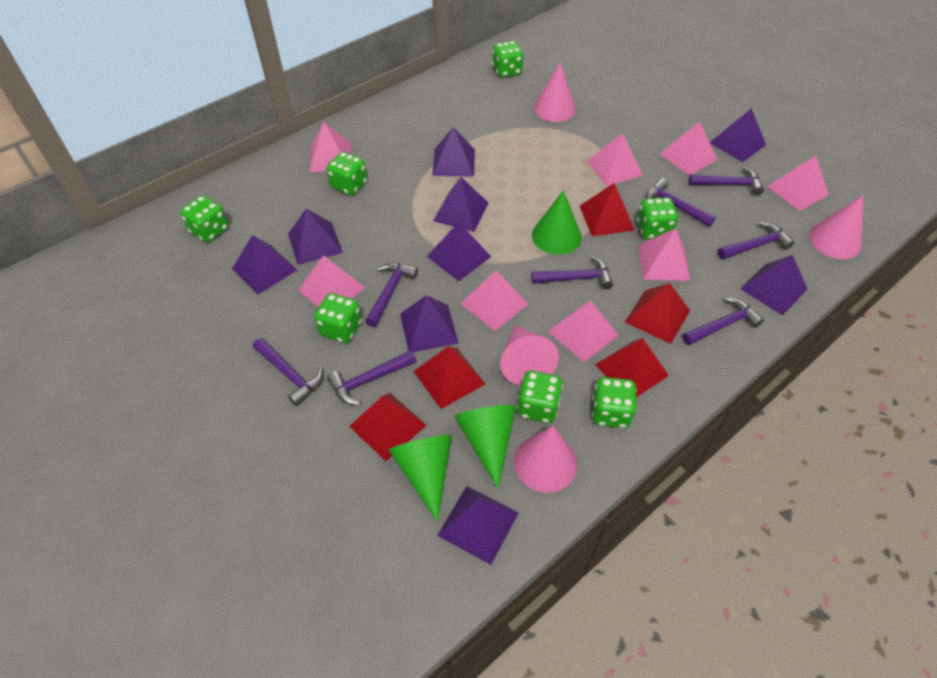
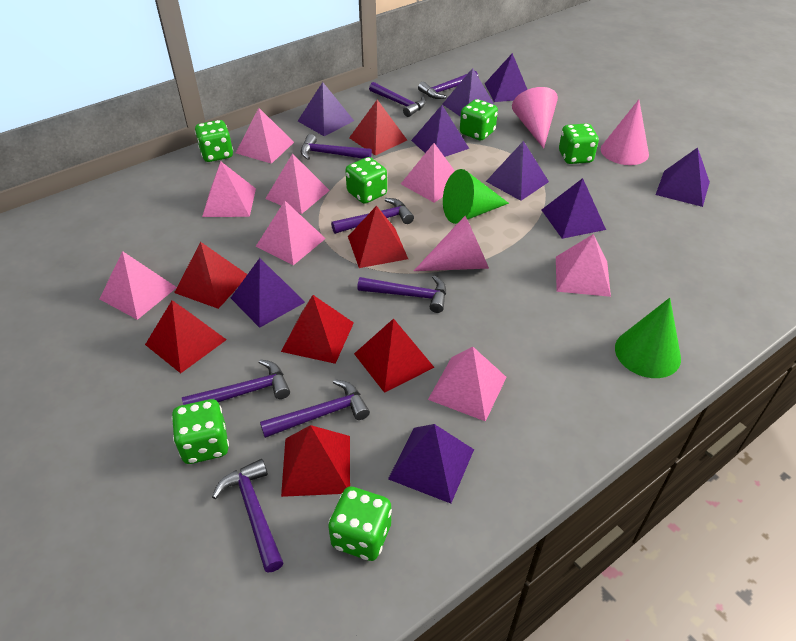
green cone: [388,435,452,522] [454,405,516,488] [532,190,582,255] = 3 -> [443,169,509,224] [615,298,681,378] = 2
green dice: [181,196,229,242] [314,293,362,343] [326,152,367,196] [492,41,523,77] [517,371,563,423] [592,377,637,428] [637,197,678,240] = 7 -> [171,399,229,464] [195,120,233,162] [328,487,392,561] [345,157,387,204] [460,99,498,140] [559,123,599,164] = 6
pink cone: [500,325,559,386] [514,426,577,493] [534,63,576,122] [809,195,863,259] = 4 -> [414,216,489,271] [512,87,558,149] [601,100,649,165] = 3
red pyramid: [349,393,427,461] [413,346,485,409] [580,183,634,236] [595,338,669,397] [625,283,690,344] = 5 -> [145,300,227,373] [174,242,247,309] [281,295,354,364] [281,425,350,497] [348,206,408,268] [349,100,407,156] [354,318,435,393] = 7

